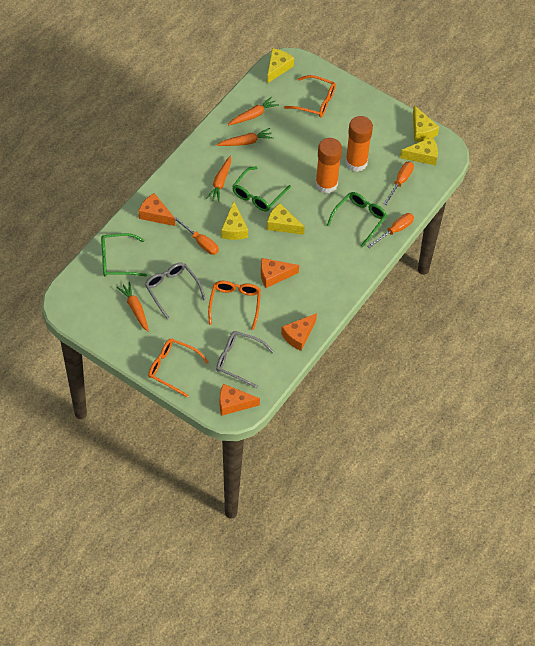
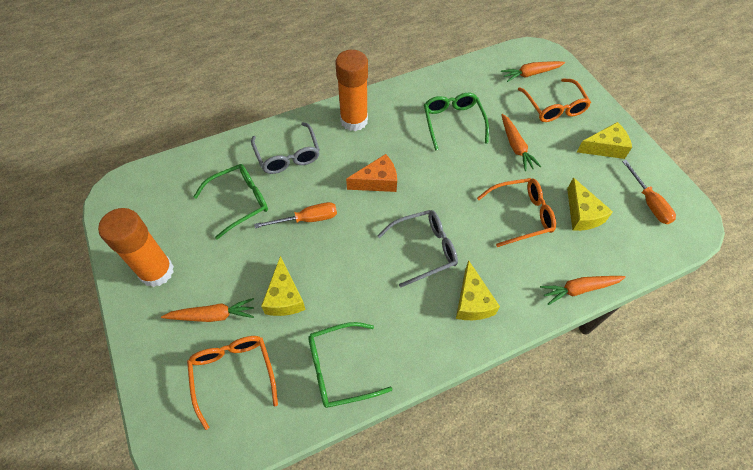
orange cheese: [139,193,175,226] [220,384,260,416] [261,258,299,288] [281,313,317,351] = 4 -> [346,154,397,192] = 1
orange screwdriver: [175,216,219,255] [367,213,414,248] [383,161,414,205] = 3 -> [254,202,337,228] [622,160,676,224] = 2
yellow cheese: [221,202,248,240] [267,48,294,83] [267,203,305,235] [400,137,438,165] [413,105,439,142] = 5 -> [261,256,306,316] [456,260,500,320] [567,178,613,231] [577,122,632,159] = 4

